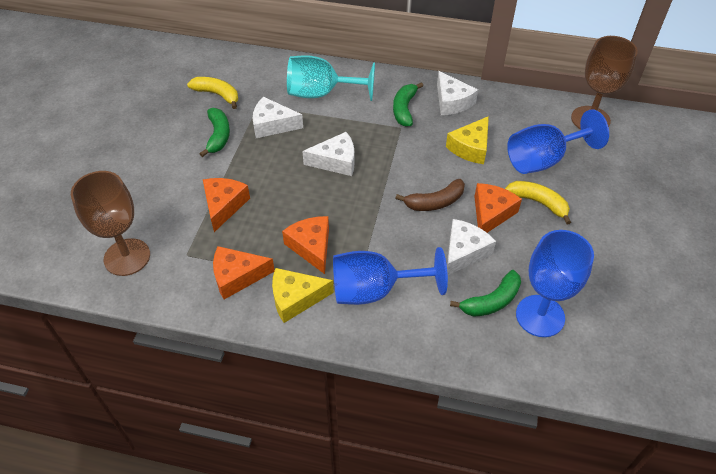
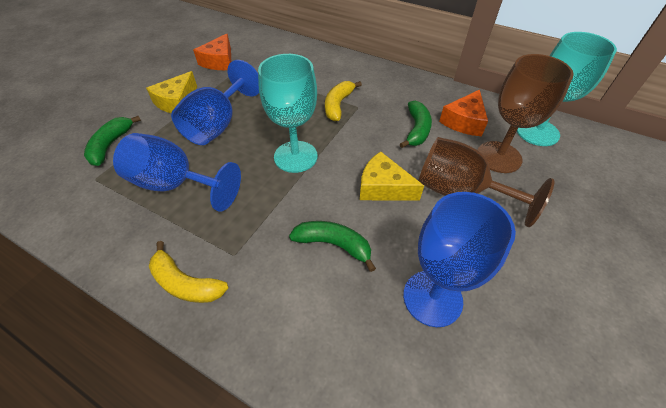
brown banana: [395,179,465,211] = 1 -> none = 0
orange cheese: [203,178,250,232] [213,246,275,299] [282,216,329,274] [474,183,522,233] = 4 -> [193,34,231,70] [439,90,488,136] = 2
turquoise goblet: [287,55,375,101] = 1 -> [258,54,317,173] [517,32,617,146] = 2
white cheese: [253,97,303,138] [302,132,354,176] [437,71,478,115] [447,219,496,275] = 4 -> none = 0

